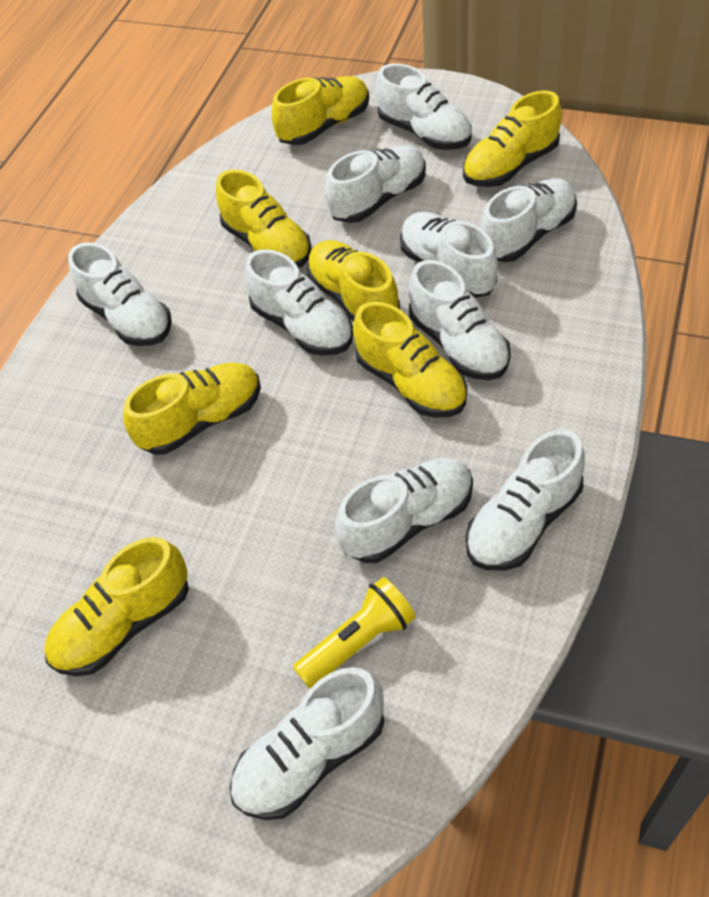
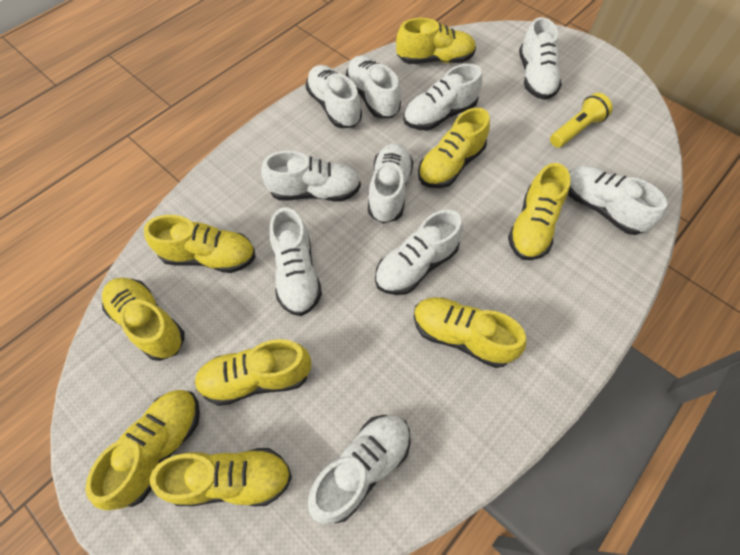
yellow shoe: [44,537,189,676] [123,362,261,455] [216,169,312,268] [272,76,369,145] [307,240,400,322] [353,301,467,417] [463,91,562,187] = 7 -> [85,390,200,510] [102,277,184,361] [144,215,256,273] [150,448,292,507] [194,339,311,406] [396,18,476,64] [414,297,526,368] [418,108,490,188] [508,163,571,260] = 9

